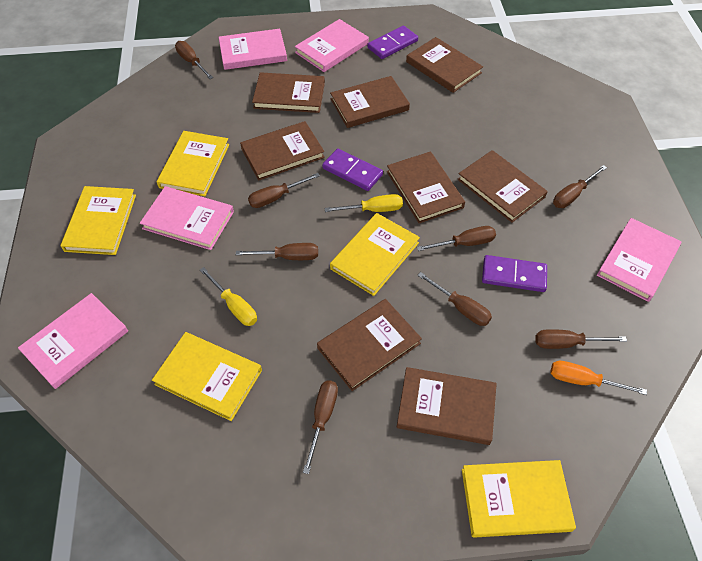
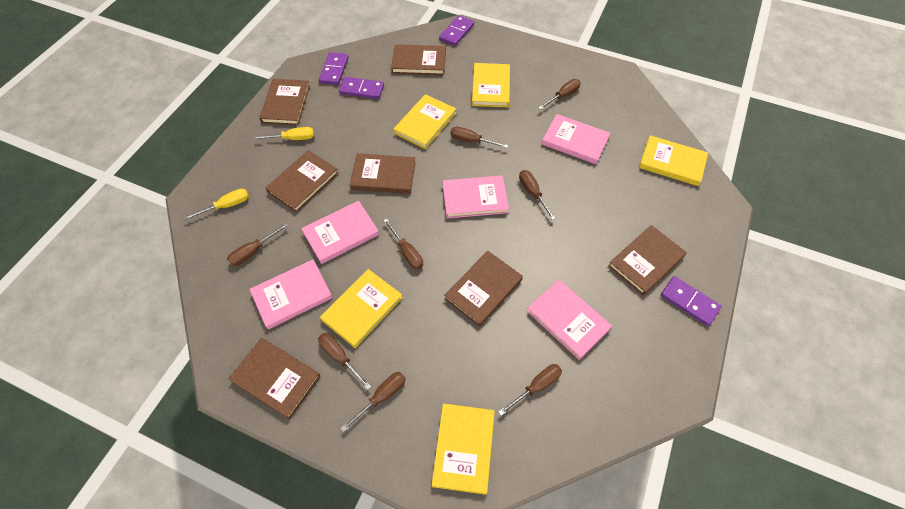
brown book: [240,121,325,181] [252,72,325,113] [317,299,422,391] [330,76,410,128] [387,151,465,224] [397,367,497,445] [406,37,483,93] [457,150,548,223] = 8 -> [228,338,321,420] [259,79,310,125] [265,150,339,213] [349,153,416,194] [391,44,446,75] [444,250,523,327] [608,225,687,295] = 7
orange screwdriver: [551,361,647,395] = 1 -> none = 0
purple domino: [322,148,383,191] [367,26,418,59] [482,255,547,292] = 3 -> [319,52,349,85] [339,77,384,99] [439,15,474,46] [661,276,722,326] = 4

